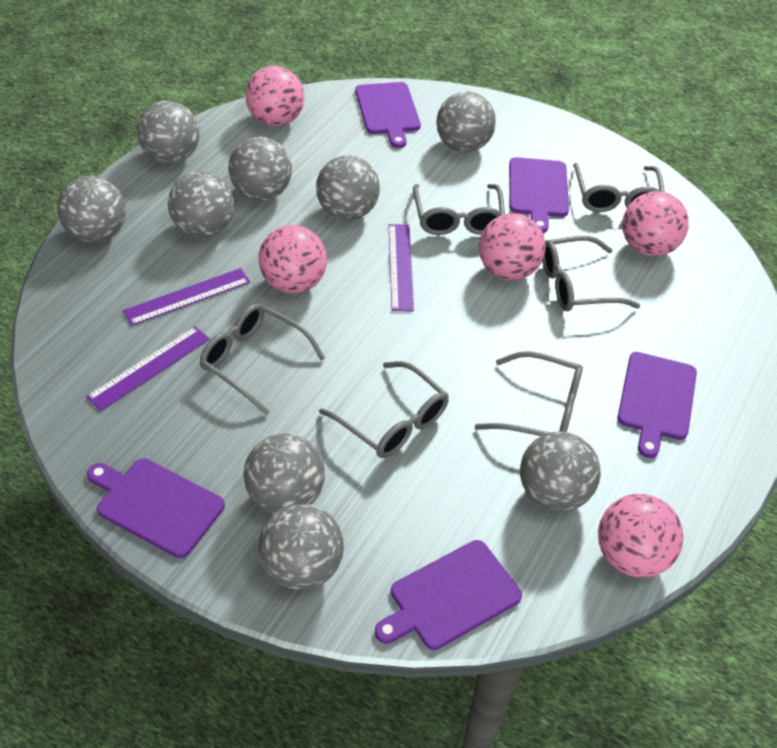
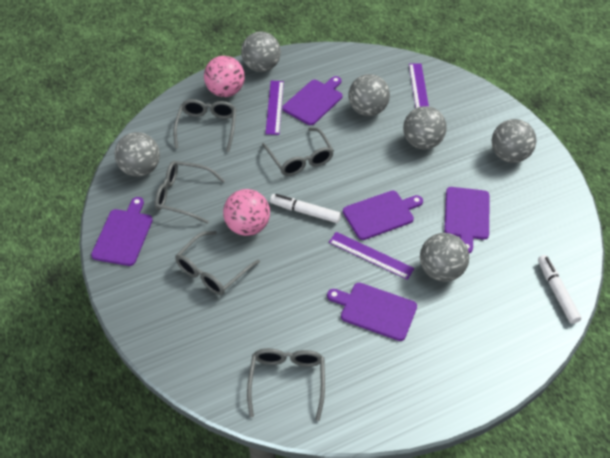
grey ball: [57,176,126,243] [137,101,199,164] [168,171,234,238] [229,137,292,201] [243,433,325,514] [258,504,344,590] [316,155,380,220] [436,91,496,152] [520,431,601,512] = 9 -> [115,132,160,177] [241,32,281,72] [348,74,390,116] [403,106,447,149] [420,233,469,282] [492,119,536,163] = 6
grey glasses: [199,303,325,415] [319,361,449,458] [413,184,505,235] [475,351,583,436] [542,236,640,311] [573,163,665,212] = 6 -> [155,161,225,224] [173,99,236,152] [175,231,260,295] [247,348,325,421] [262,127,334,176] = 5
pink ball: [245,66,304,127] [258,225,327,294] [479,213,546,281] [598,494,683,578] [622,191,689,256] = 5 -> [204,56,245,97] [223,189,270,236] = 2
white marker: none = 0 -> [270,194,341,223] [538,255,581,324] = 2

